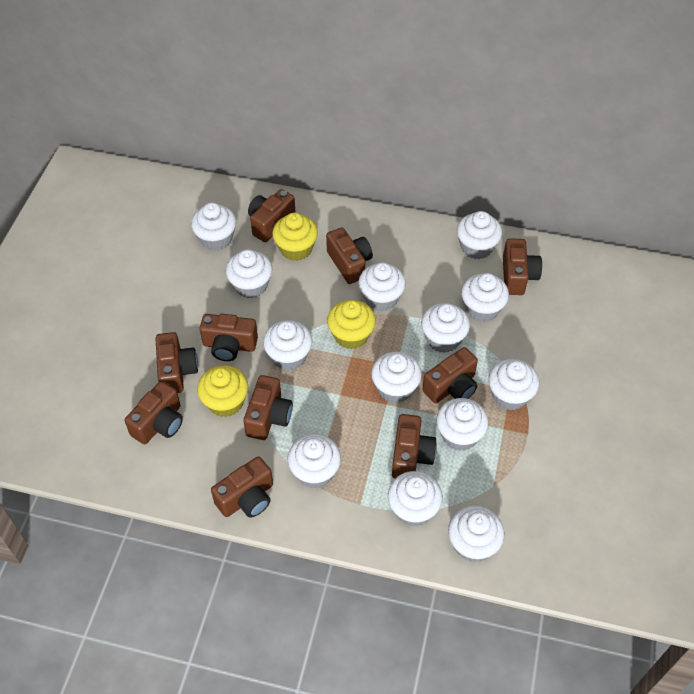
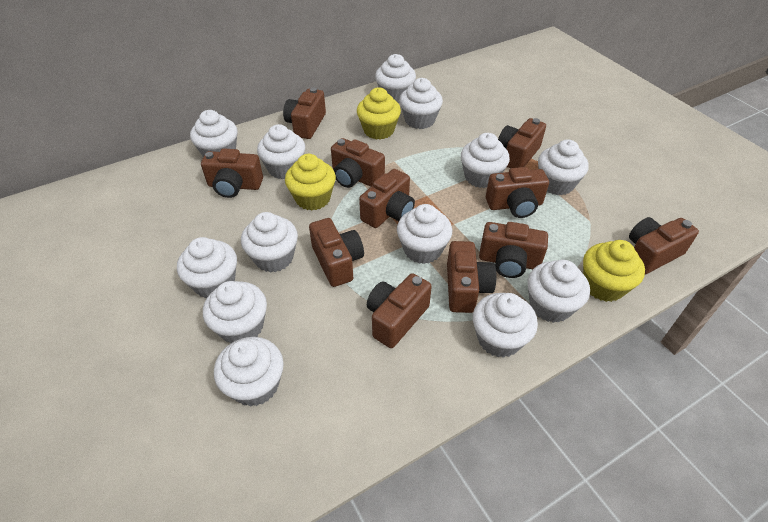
brown camera: [125,381,183,444] [155,332,198,393] [200,314,258,361] [211,457,273,518] [243,375,293,440] [248,189,296,242] [326,228,373,284] [392,414,437,479] [422,347,478,403] [503,238,542,295] = 10 -> [201,148,263,198] [283,87,326,139] [309,218,364,287] [331,138,385,188] [359,169,415,228] [367,273,432,348] [447,241,496,313] [479,222,548,278] [486,167,549,218] [498,118,546,168] [629,217,699,275] = 11

